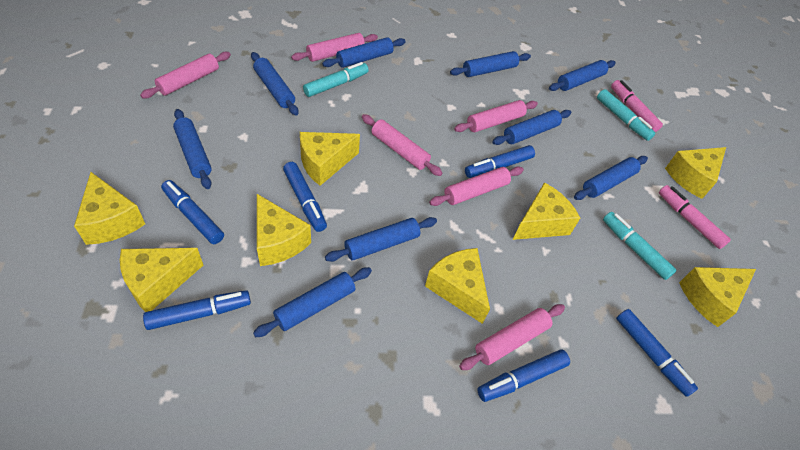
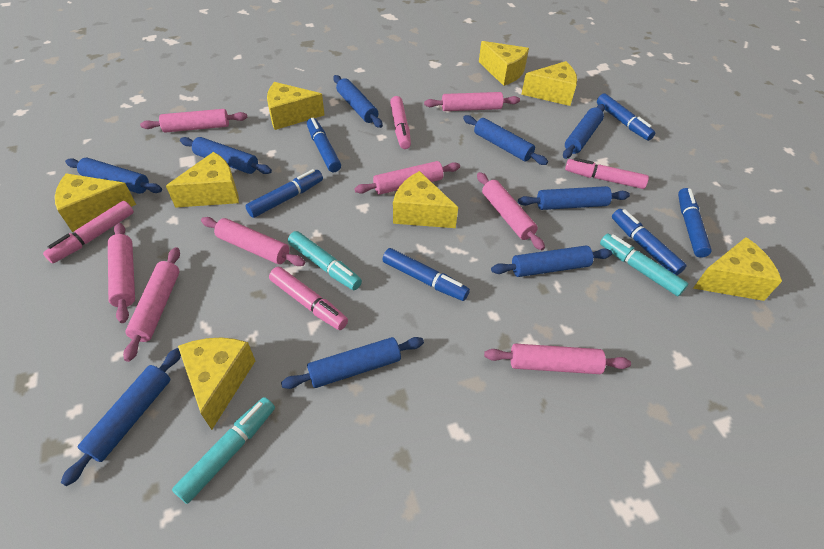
pink marker: [611,80,663,132] [659,185,731,249] = 2 -> [43,201,134,263] [269,267,348,330] [390,96,411,149] [565,158,649,189] = 4
pink rolling pin: [140,52,231,98] [291,33,378,62] [362,114,442,176] [429,166,524,206] [454,100,538,132] [459,304,565,370] = 6 -> [108,223,135,323] [123,247,180,362] [140,109,247,133] [201,217,305,266] [354,161,460,195] [424,92,520,111] [477,172,545,250] [484,344,631,374] = 8

